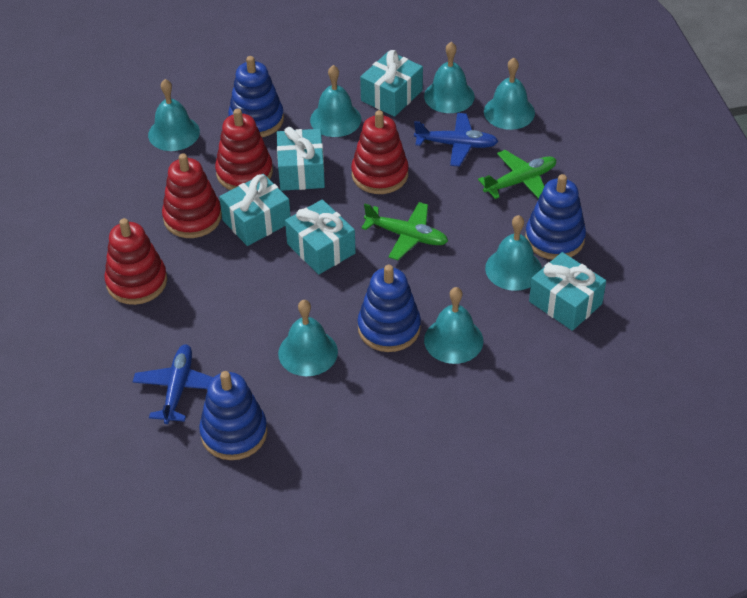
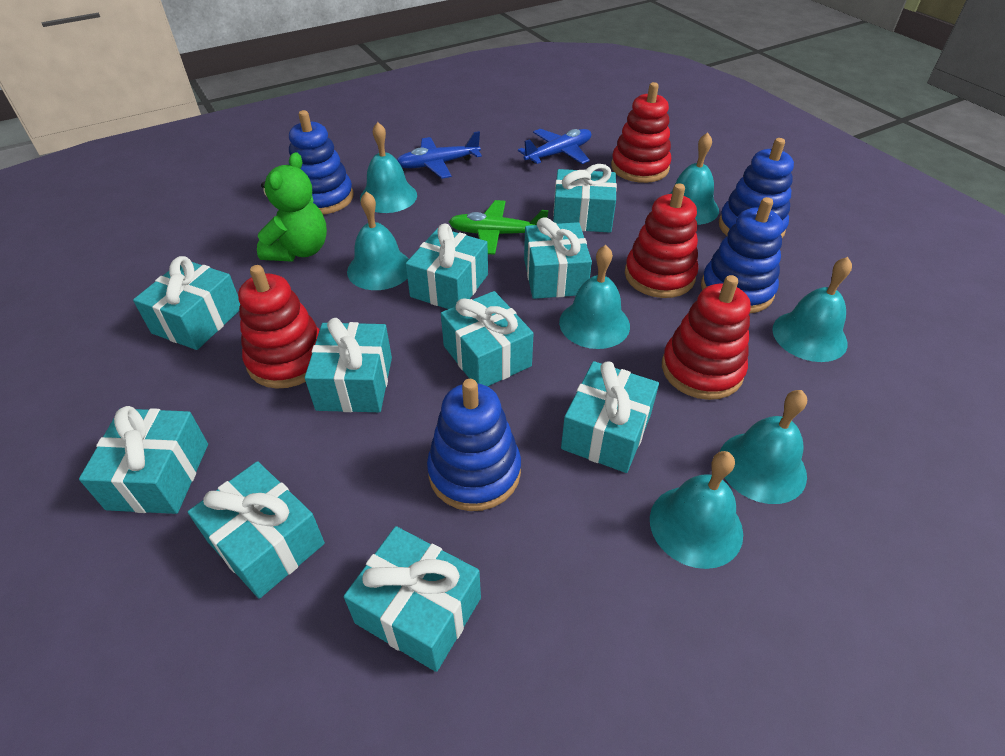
green plane: [361,202,448,260] [478,150,556,199] = 2 -> [449,200,549,255] = 1
green teddy bear: none = 0 -> [257,152,327,261] = 1
turquoise gift: [219,174,291,246] [277,127,325,191] [285,199,356,275] [360,50,423,117] [529,252,606,331] = 5 -> [79,406,208,514] [133,256,240,350] [188,461,325,599] [305,318,392,412] [344,526,481,672] [406,224,488,309] [441,291,534,387] [524,217,592,299] [553,164,617,233] [561,361,659,473] = 10

